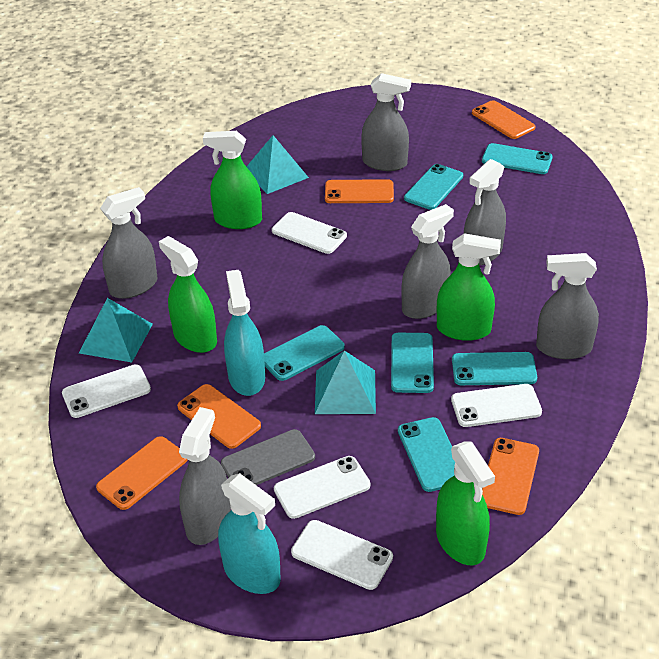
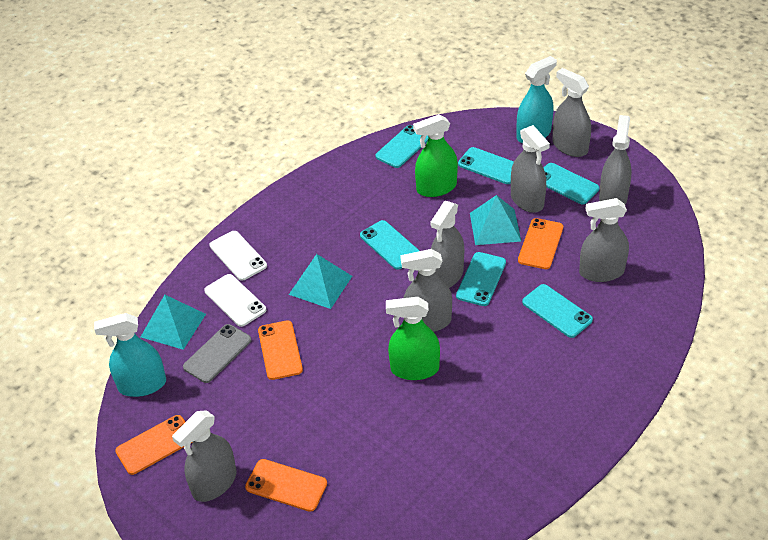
green spray bottle: [159,236,217,353] [203,131,262,229] [436,441,495,565] [437,233,501,341] = 4 -> [386,297,440,380] [413,114,458,197] = 2
grey spray bottle: [100,187,157,299] [179,407,231,545] [361,73,411,171] [401,204,454,319] [464,159,506,266] [536,253,599,359] = 6 -> [172,410,236,502] [400,249,452,332] [431,201,464,288] [511,125,550,213] [553,68,591,157] [579,198,629,282] [599,115,632,204] = 7
orange phone: [96,436,188,510] [177,384,261,449] [325,179,394,203] [472,100,535,139] [482,438,539,515] = 5 -> [115,415,192,475] [245,459,327,512] [258,320,303,380] [518,218,563,269] = 4
white phone: [62,364,151,418] [272,212,347,254] [274,456,371,519] [291,520,393,590] [451,384,542,427] = 5 -> [204,274,266,327] [210,231,267,281] = 2

